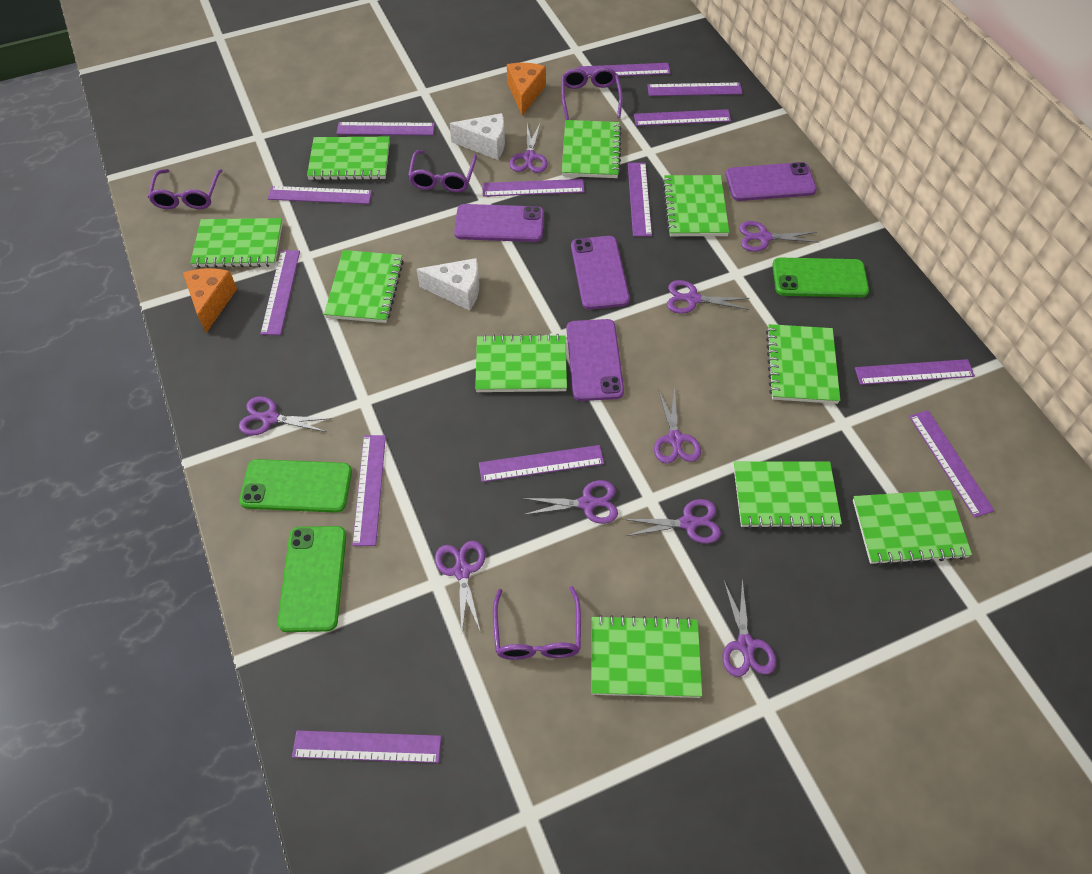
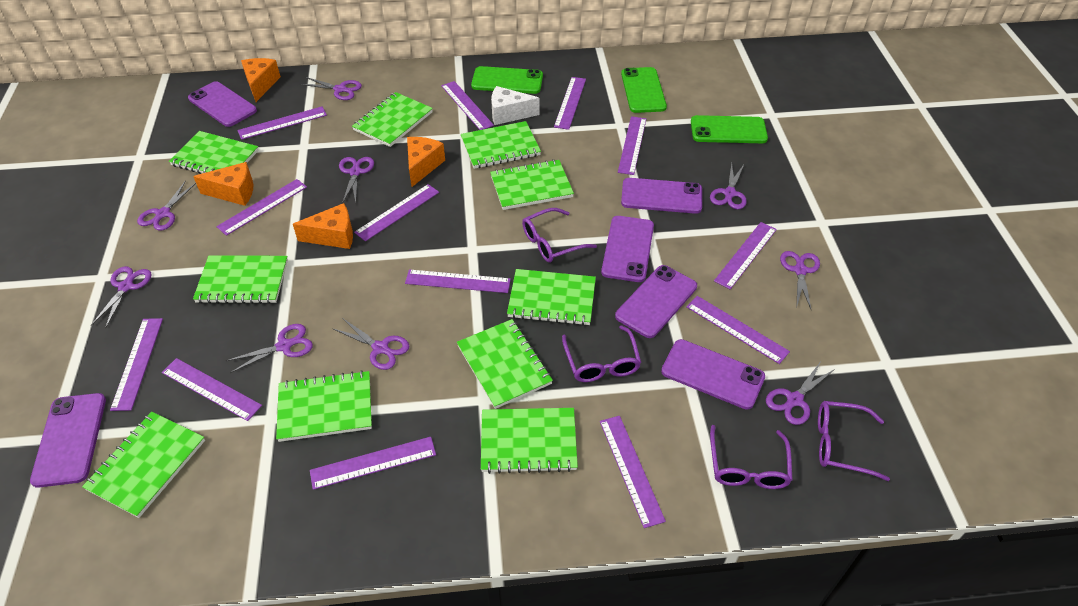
orange cheese: [183,268,237,333] [507,63,546,116] = 2 -> [193,162,253,206] [241,58,281,102] [293,203,353,249] [407,137,445,187] = 4
purple phone: [454,204,544,242] [566,319,624,401] [571,236,630,310] [726,162,817,201] = 4 -> [30,393,106,488] [188,81,257,127] [601,216,654,282] [615,265,697,338] [621,178,702,214] [661,339,765,410] = 6
white cheese: [417,258,479,311] [449,113,505,160] = 2 -> [491,86,539,125] = 1

